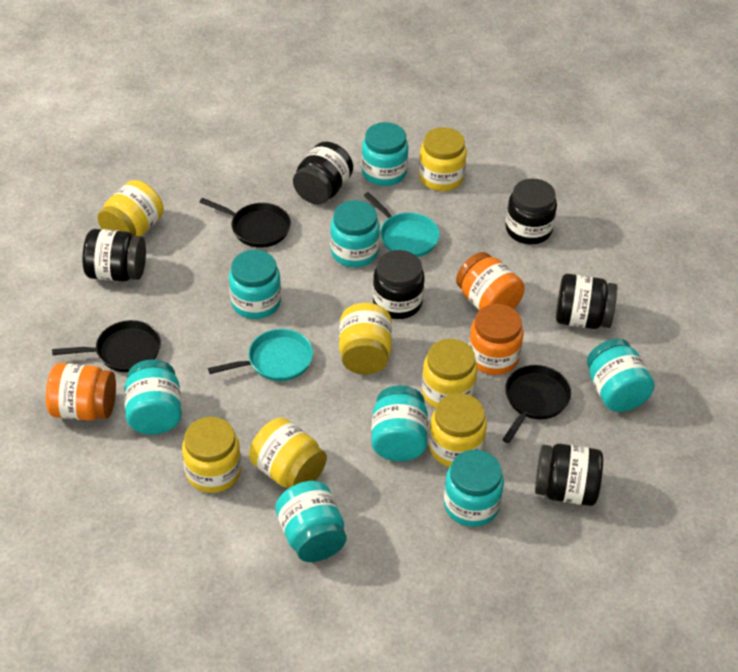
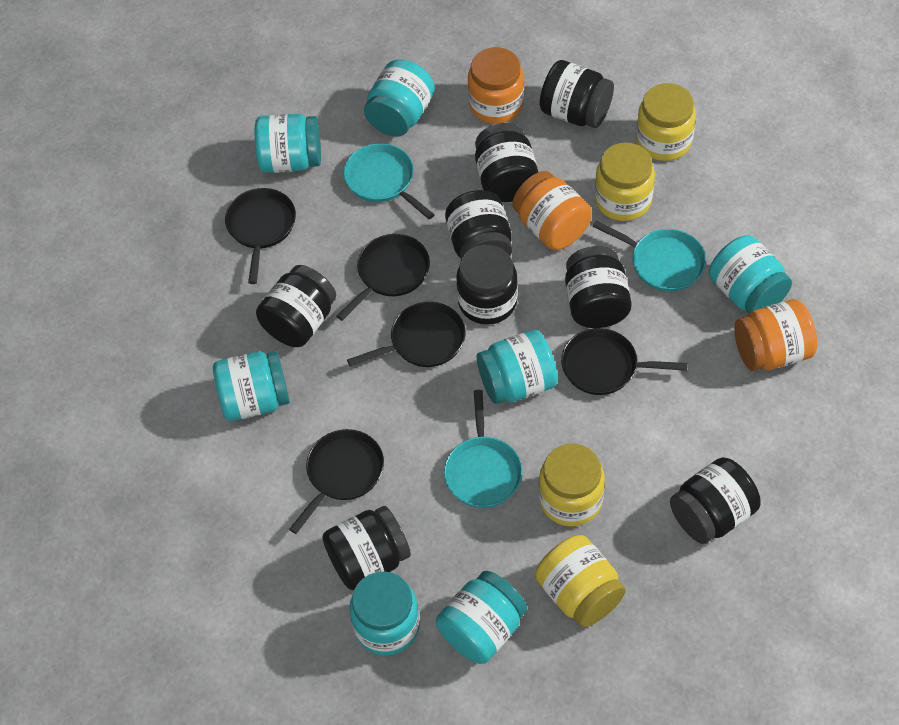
black jar: [83,229,146,282] [293,142,353,205] [373,250,425,319] [506,178,557,244] [535,444,603,506] [556,274,617,329] = 6 -> [256,265,336,347] [322,506,411,590] [445,190,512,259] [456,245,518,325] [475,123,538,202] [540,60,614,128] [565,246,632,328] [670,457,761,544] = 8
black pan: [52,320,161,372] [200,198,291,248] [502,365,571,443] = 3 -> [225,188,296,284] [289,429,384,534] [336,234,430,321] [347,302,465,367] [561,328,688,395] = 5
turquoise jar: [124,360,182,435] [229,250,281,319] [275,481,346,562] [330,200,380,267] [361,122,408,186] [371,386,428,461] [443,450,504,527] [587,339,655,412] = 8 -> [213,351,290,421] [255,114,321,173] [349,571,420,655] [364,59,435,137] [436,571,527,664] [477,330,558,404] [709,235,792,313] = 7
turquoise pan: [208,329,313,381] [364,192,440,257] = 2 -> [344,143,435,219] [444,390,522,508] [592,221,706,292] = 3
yellow jar: [97,180,164,236] [182,417,241,493] [249,417,327,488] [339,303,392,375] [419,127,467,191] [422,339,478,408] [429,393,487,467] = 7 -> [535,535,626,627] [539,444,605,526] [595,143,655,221] [636,83,696,161] = 4

